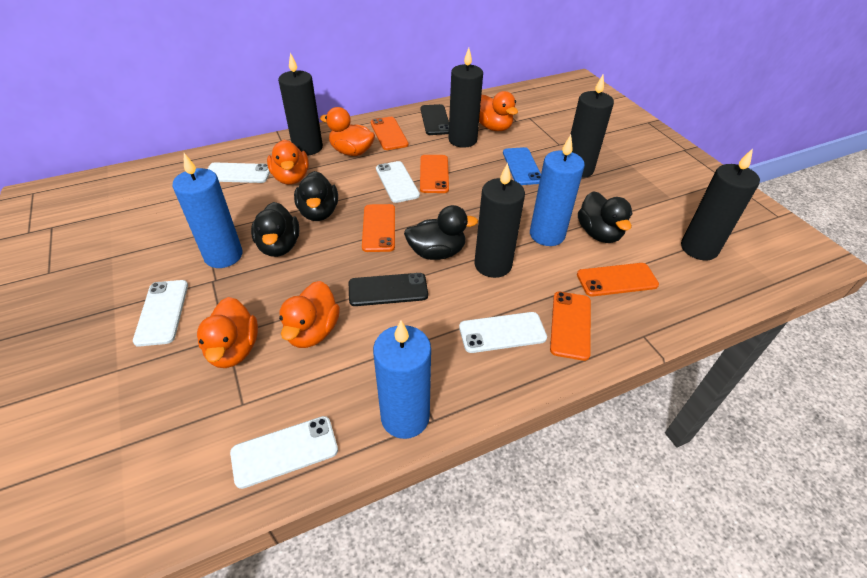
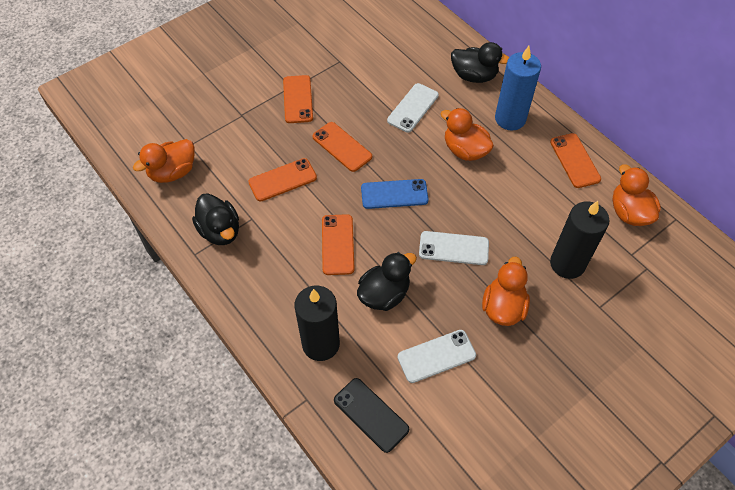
black candle: [278,53,323,156] [448,48,483,148] [474,163,525,278] [570,75,614,178] [681,148,760,260] = 5 -> [295,286,340,361] [550,201,609,279] = 2
black duck: [251,202,299,257] [294,171,338,221] [404,205,478,260] [578,191,633,243] = 4 -> [192,193,239,245] [357,252,417,311] [451,42,509,83] = 3
black phone: [349,273,428,306] [420,104,449,135] = 2 -> [334,378,409,453] = 1
blue candle: [172,153,243,268] [373,320,431,439] [530,135,585,246] = 3 -> [495,46,541,131] = 1
orange duck: [197,297,258,368] [267,140,309,185] [279,281,340,348] [320,107,375,156] [479,91,518,131] = 5 -> [133,139,195,183] [441,108,494,161] [482,257,530,326] [613,165,661,226] = 4
white phone: [133,280,188,347] [208,162,270,183] [230,416,338,489] [376,161,420,203] [459,312,547,353] = 5 -> [387,83,439,133] [398,330,476,383] [419,231,489,265] = 3

